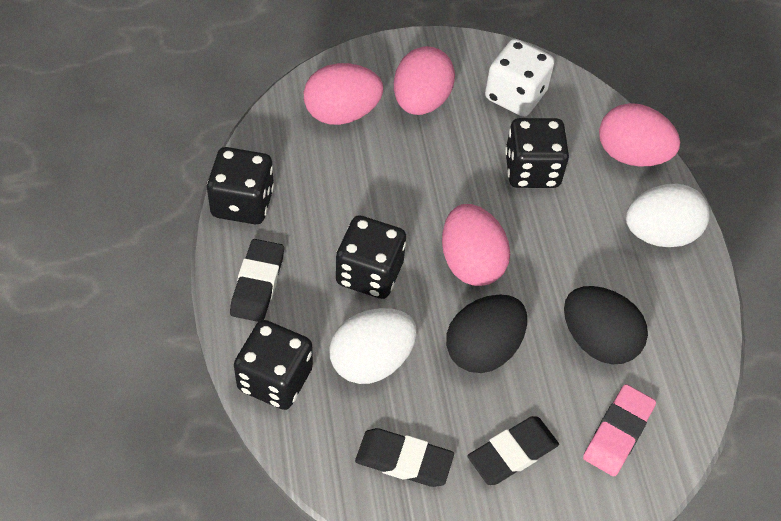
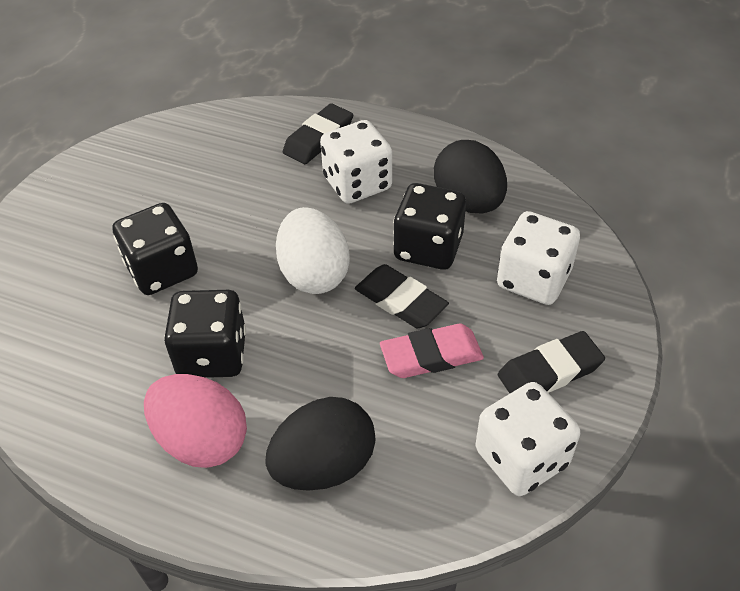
black dice: [207,147,274,224] [234,320,313,410] [336,215,406,299] [505,118,569,188] = 4 -> [112,203,198,295] [164,290,246,378] [393,183,466,270] = 3
pink egg: [304,63,383,125] [394,46,455,115] [442,204,510,286] [599,103,680,167] = 4 -> [144,374,247,468] = 1
white dice: [485,39,555,117] = 1 -> [320,120,392,204] [476,382,580,496] [497,211,580,305] = 3
white egg: [329,308,417,384] [626,183,710,247] = 2 -> [276,207,350,294] = 1

